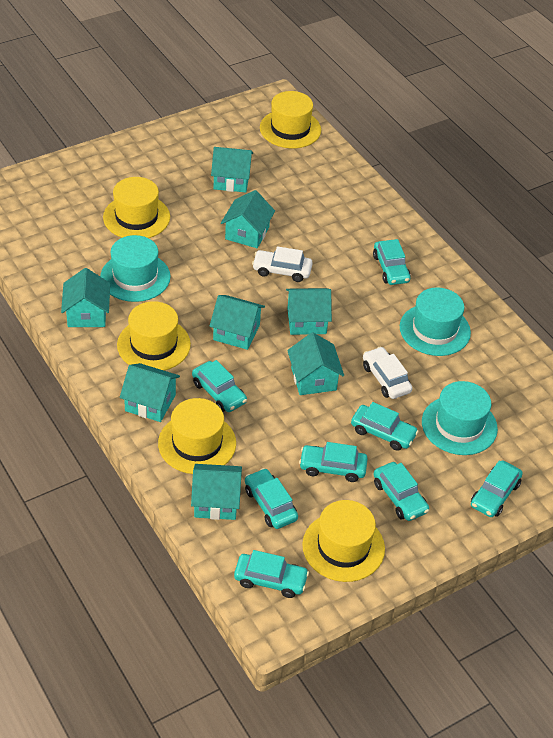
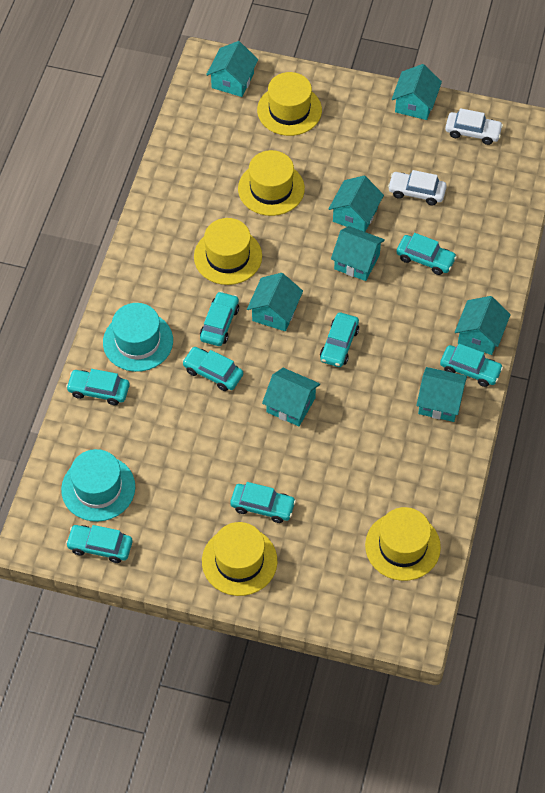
turquoise hat: [100,235,171,302] [400,287,471,356] [422,381,498,455] = 3 -> [61,449,135,522] [103,303,173,372] = 2

